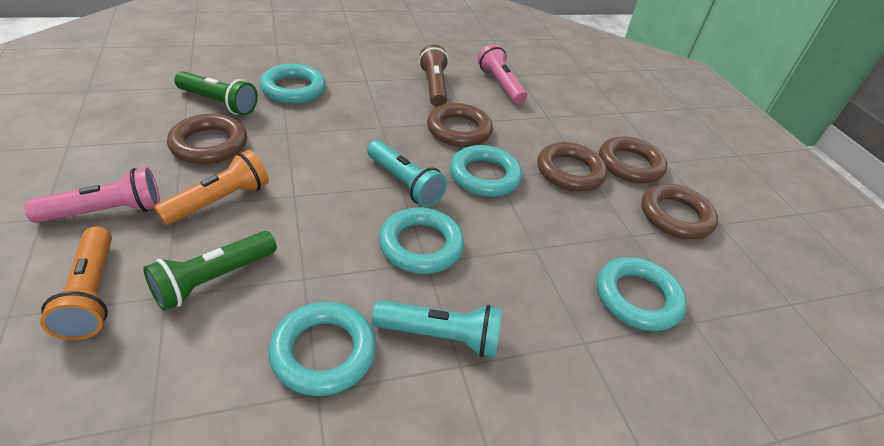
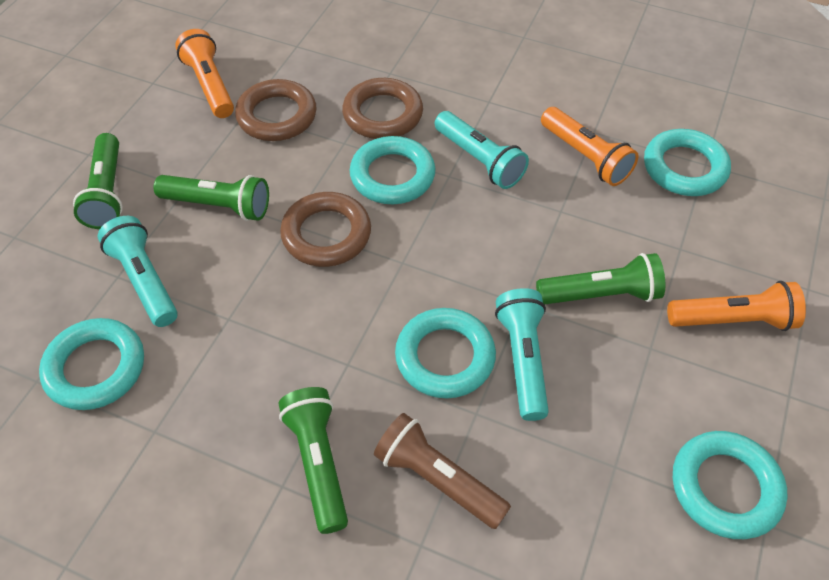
brown ring: [167,114,247,164] [427,103,493,147] [538,142,607,192] [599,136,667,184] [641,184,718,240] = 5 -> [235,79,317,141] [280,192,371,267] [342,78,423,139] = 3
green flashlight: [143,231,277,311] [174,71,258,116] = 2 -> [73,133,123,229] [154,175,269,221] [279,387,348,534] [536,253,665,305] = 4
orange flashlight: [40,226,112,340] [154,150,269,225] = 2 -> [175,29,234,118] [541,107,639,186] [667,281,806,331] = 3
pink flashlight: [24,168,160,223] [478,44,527,104] = 2 -> none = 0
turquoise flashlight: [367,140,447,207] [372,300,502,357] = 2 -> [98,216,178,327] [435,111,529,189] [495,288,549,421] = 3

